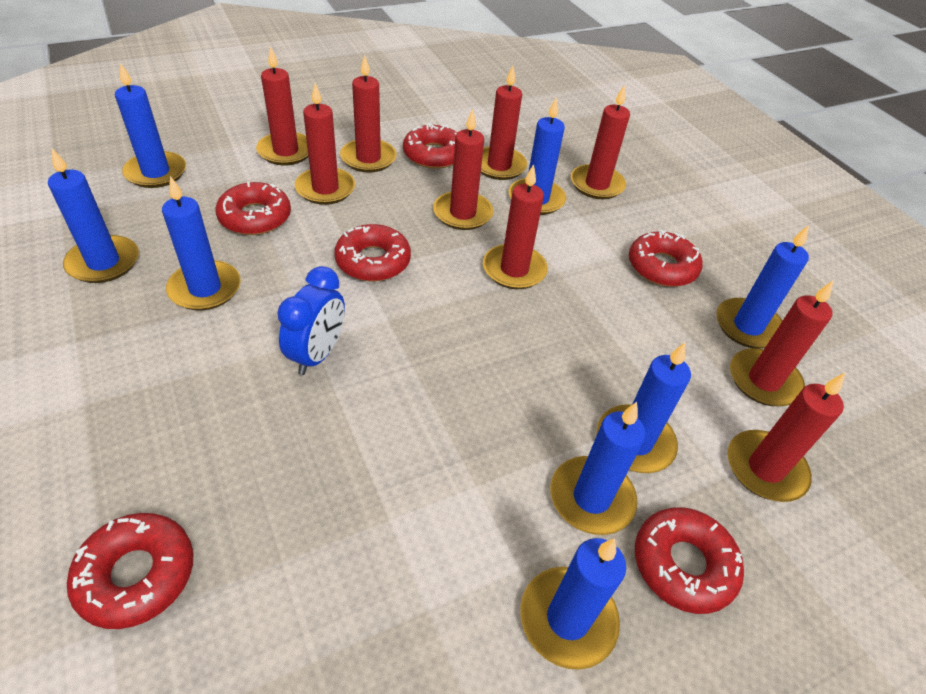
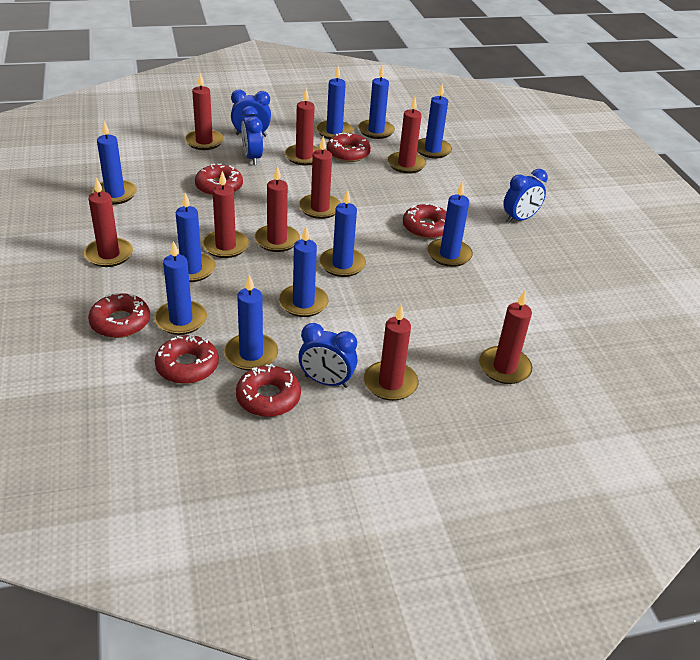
blue candle: [48,148,139,283] [115,63,186,188] [162,176,241,311] [509,97,566,215] [520,538,626,670] [550,402,645,535] [597,342,691,473] [716,225,809,349] = 8 -> [92,121,137,205] [154,241,207,335] [176,193,215,282] [224,275,278,371] [279,227,329,317] [316,66,353,139] [319,189,366,277] [358,65,395,139] [417,83,452,159] [427,181,473,267] = 10
blue clock: [277,266,345,375] = 1 -> [231,90,271,137] [241,106,263,165] [298,323,357,388] [503,169,548,223] = 4

